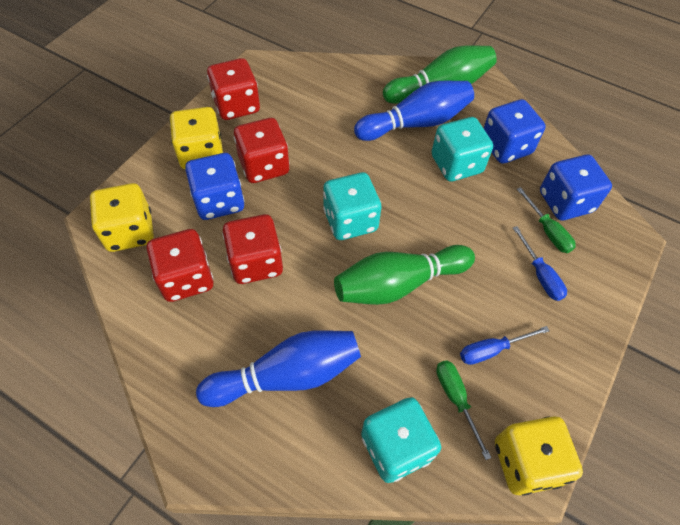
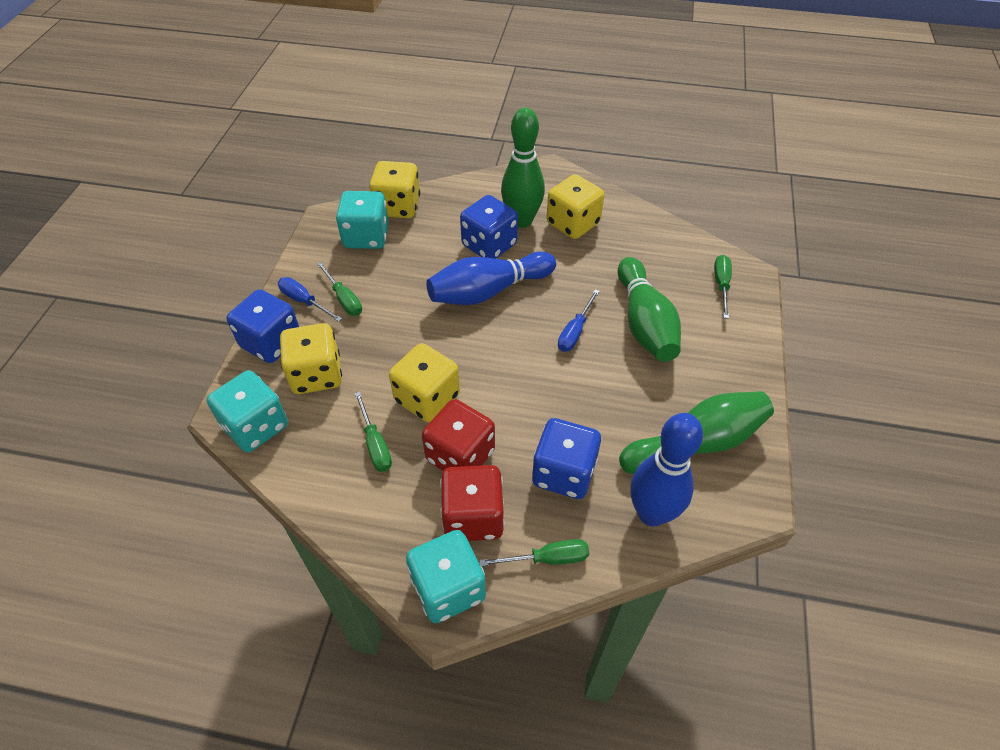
green bowling pin: [334,245,475,305] [383,45,497,104] = 2 -> [501,108,545,228] [618,257,681,362] [619,391,774,474] = 3
green screwdriver: [436,360,491,460] [517,187,576,253] = 2 -> [317,262,362,316] [354,392,392,472] [479,539,589,566] [714,255,732,319] = 4
red dice: [147,229,213,302] [207,58,260,120] [222,214,283,284] [234,118,289,183] = 4 -> [422,399,495,471] [440,465,504,541] = 2
yellow dice: [90,183,154,252] [170,107,223,169] [495,416,583,496] = 3 -> [280,323,342,394] [369,161,420,218] [389,343,460,422] [546,174,604,239] = 4

